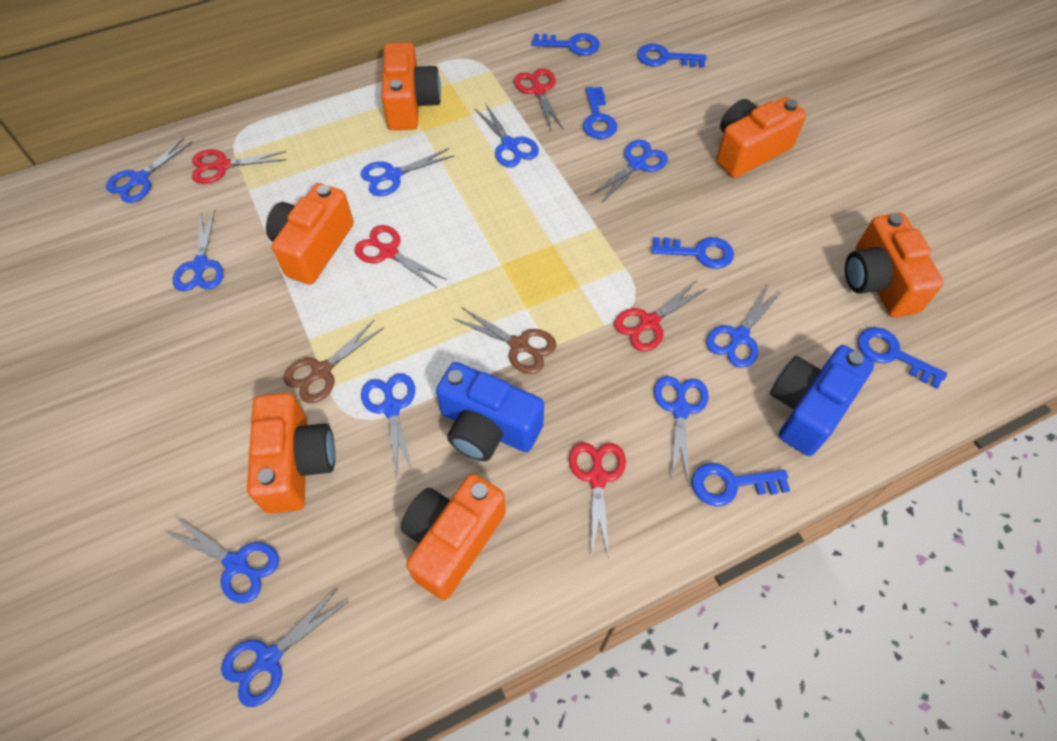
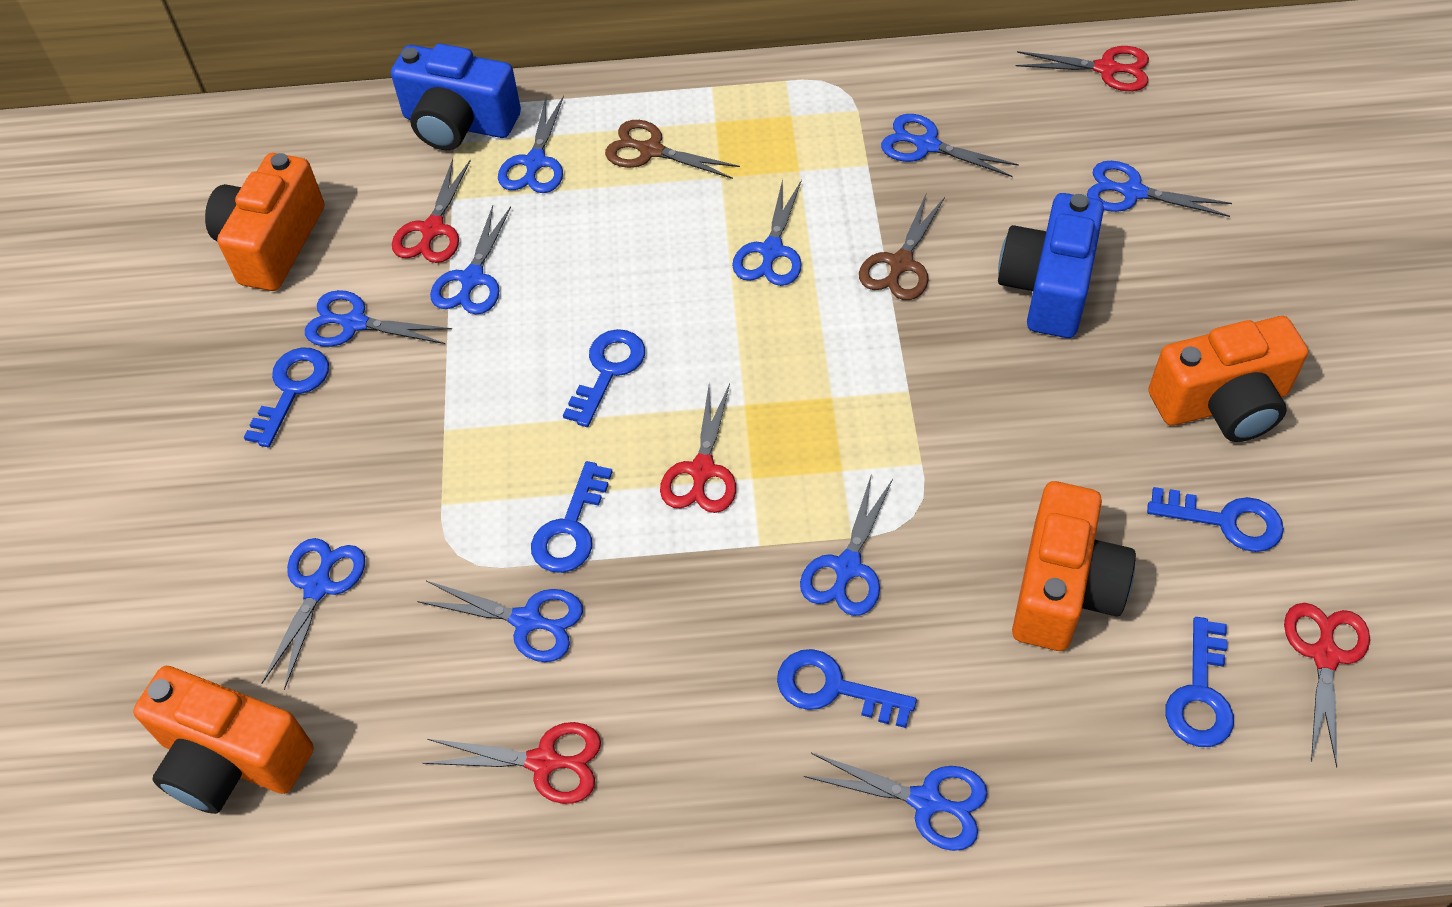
orange camera: [247,393,335,513] [266,183,354,285] [381,42,441,130] [400,474,506,600] [716,97,806,178] [845,213,944,317] = 6 -> [133,666,313,814] [205,153,324,291] [1012,481,1136,651] [1148,316,1308,442] = 4

